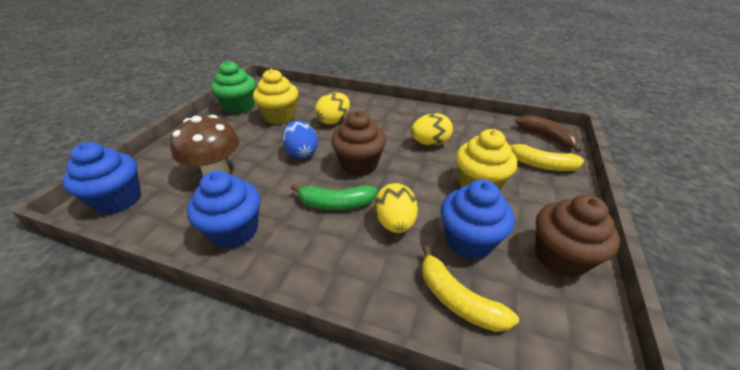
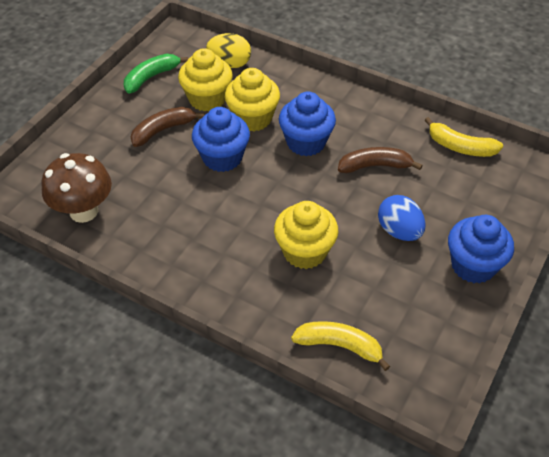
brown banana: [516,115,581,152] = 1 -> [131,107,205,147] [338,147,423,173] = 2
brown cupcake: [331,111,386,176] [535,195,620,278] = 2 -> none = 0
green cupcake: [211,60,256,115] = 1 -> none = 0
yellow cupcake: [253,69,298,124] [456,129,517,191] = 2 -> [178,48,233,111] [225,68,280,131] [274,201,338,269] = 3
yellow egg: [315,92,350,124] [375,183,418,233] [411,113,453,146] = 3 -> [206,33,251,68] = 1

